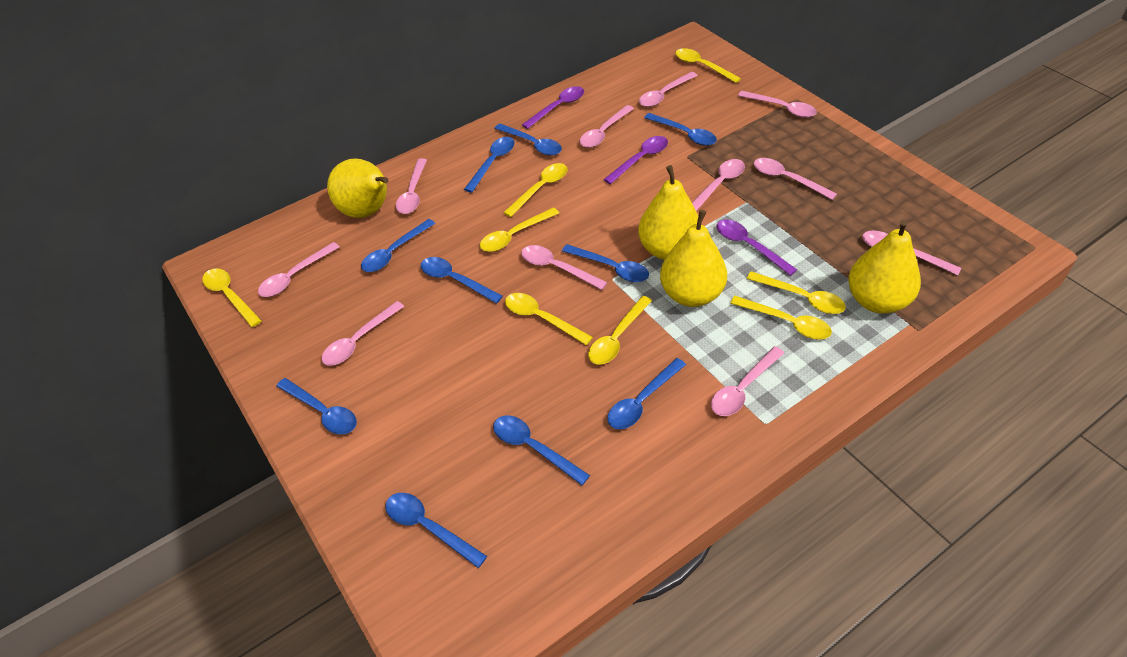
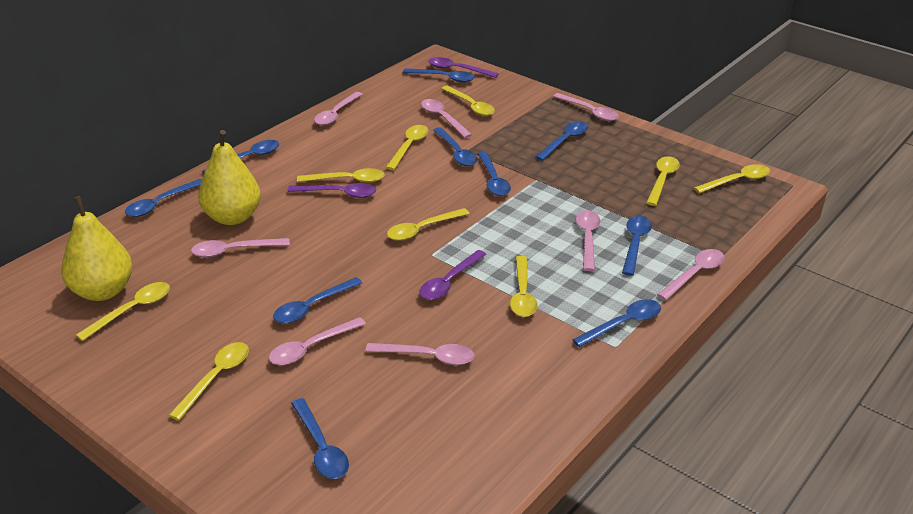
pink spoon: [258,242,339,297] [322,301,405,365] [396,159,427,214] [521,245,607,290] [580,105,634,148] [639,72,698,107] [692,159,745,211] [711,346,784,416] [738,91,817,118] [754,158,837,200] [862,230,961,276] = 11 -> [191,238,290,257] [269,317,366,365] [314,92,363,125] [365,343,475,365] [421,99,472,138] [553,93,619,121] [576,210,600,271] [657,249,725,300] = 8
yellow pear: [327,158,389,218] [638,165,698,260] [660,210,727,307] [848,220,921,314] = 4 -> [61,196,132,301] [198,130,261,225] = 2
yellow spoon: [202,268,262,327] [480,207,559,252] [503,163,568,217] [505,293,593,345] [588,296,652,365] [675,48,741,83] [730,296,832,339] [747,271,846,314] = 8 -> [76,282,170,341] [169,342,249,420] [297,168,385,183] [385,125,428,170] [387,208,470,241] [441,86,495,116] [510,256,538,317] [646,156,680,206] [694,164,770,193] = 9

